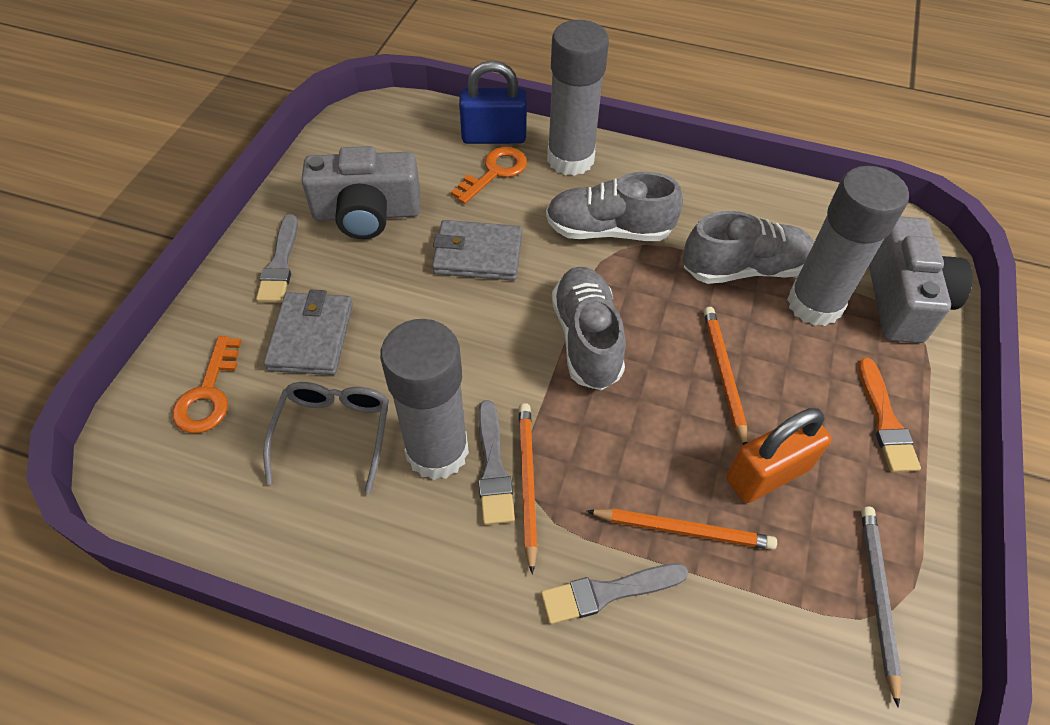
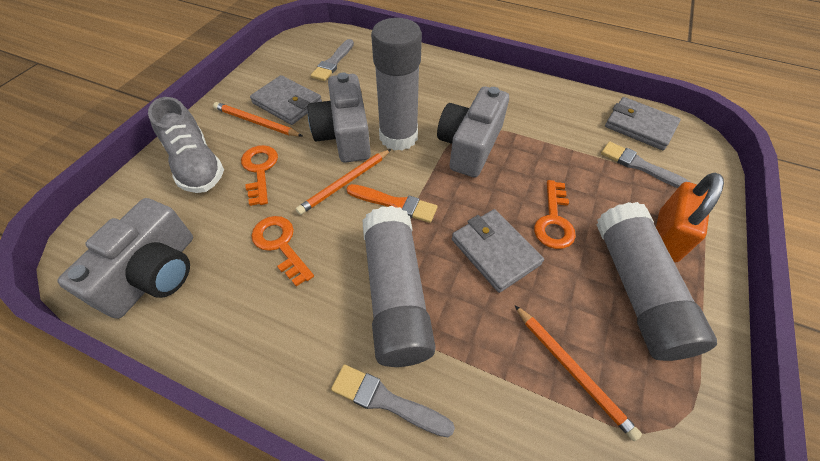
blue padlock: [459,61,527,144] = 1 -> none = 0
grey camera: [301,146,420,239] [869,216,973,343] = 2 -> [57,198,193,319] [308,72,371,163] [437,87,509,177] = 3
grey glasses: [263,382,389,494] = 1 -> none = 0
grey pencil: [861,507,902,708] = 1 -> none = 0
grey shoe: [546,172,683,241] [552,267,626,390] [683,211,814,284] = 3 -> [148,97,224,193] = 1
grey wallet: [264,290,353,375] [432,220,522,281] = 2 -> [250,75,322,125] [452,209,544,293] [605,97,681,150] = 3
orange key: [172,336,242,433] [451,147,527,204] = 2 -> [241,145,278,206] [251,216,314,287] [534,180,576,249] = 3

